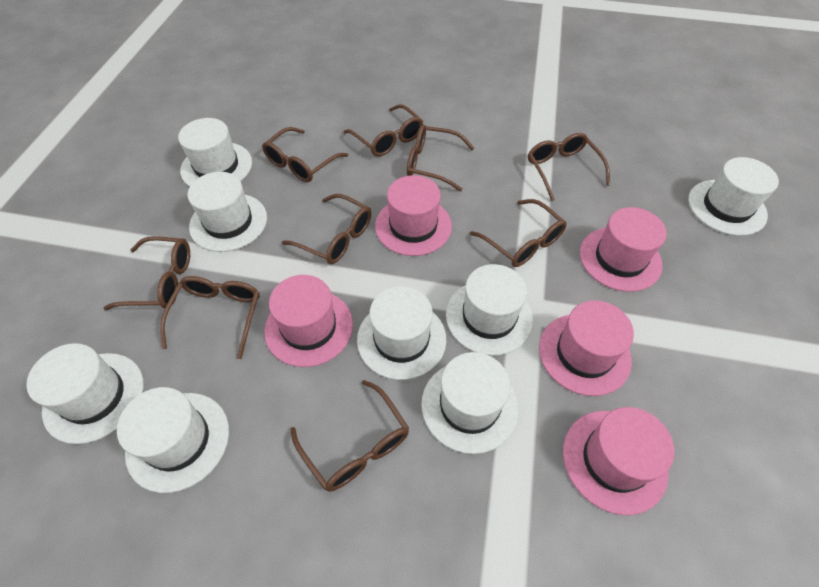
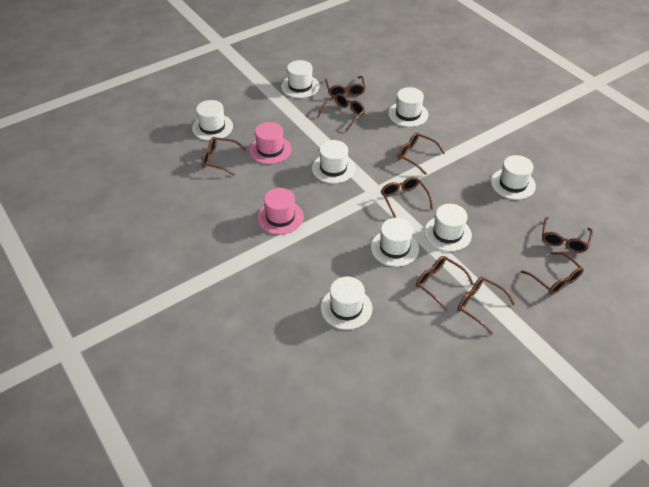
pink hat: [264,275,353,367] [375,175,452,256] [539,301,634,396] [563,407,675,515] [580,207,667,292] = 5 -> [249,122,292,164] [257,188,304,235] = 2

